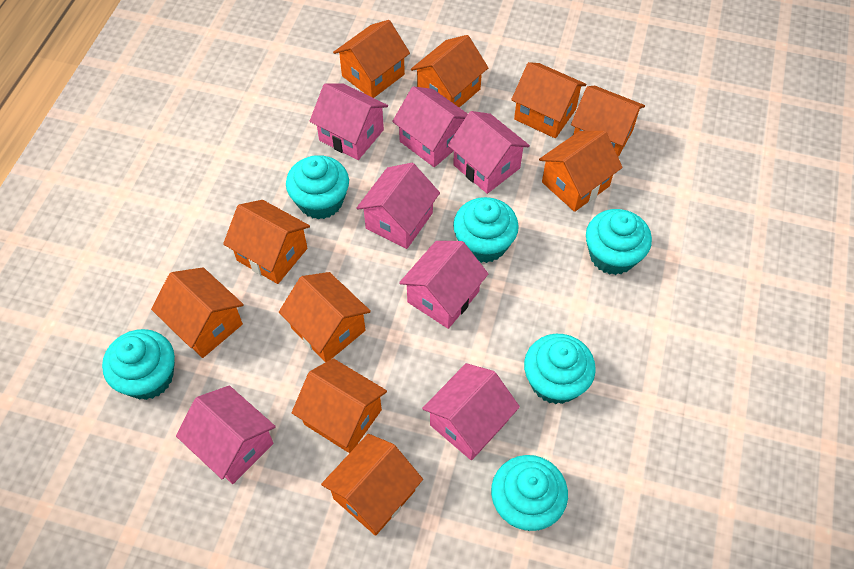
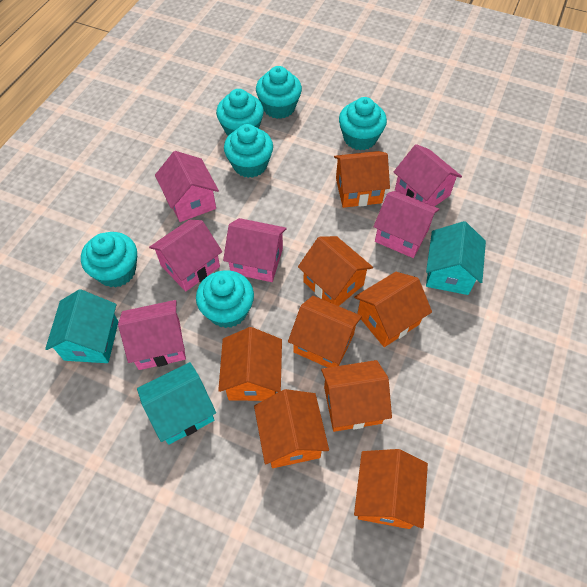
orange house: [151,267,244,358] [223,200,310,284] [279,272,371,362] [292,358,387,453] [321,434,423,536] [333,20,410,98] [411,35,488,108] [511,62,586,138] [539,131,623,212] [571,86,645,157] = 10 -> [218,327,282,401] [254,389,329,468] [288,296,362,368] [298,236,373,306] [321,360,392,432] [334,151,390,208] [354,272,432,347] [354,449,428,529] = 8
pink house: [176,386,276,484] [310,83,388,160] [356,163,440,249] [392,86,468,167] [399,241,488,329] [422,363,520,460] [448,111,530,194] = 7 -> [118,300,186,370] [149,220,222,291] [155,151,219,222] [223,218,287,282] [374,191,439,258] [394,144,462,206] = 6
turquoise house: none = 0 -> [45,289,118,363] [137,362,216,445] [426,221,486,295] = 3

